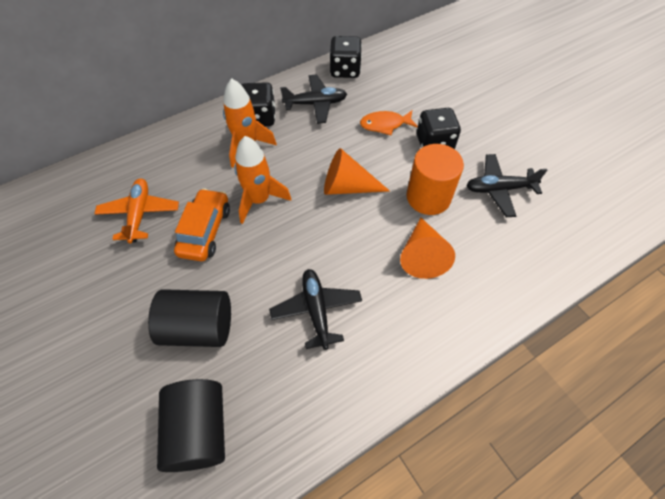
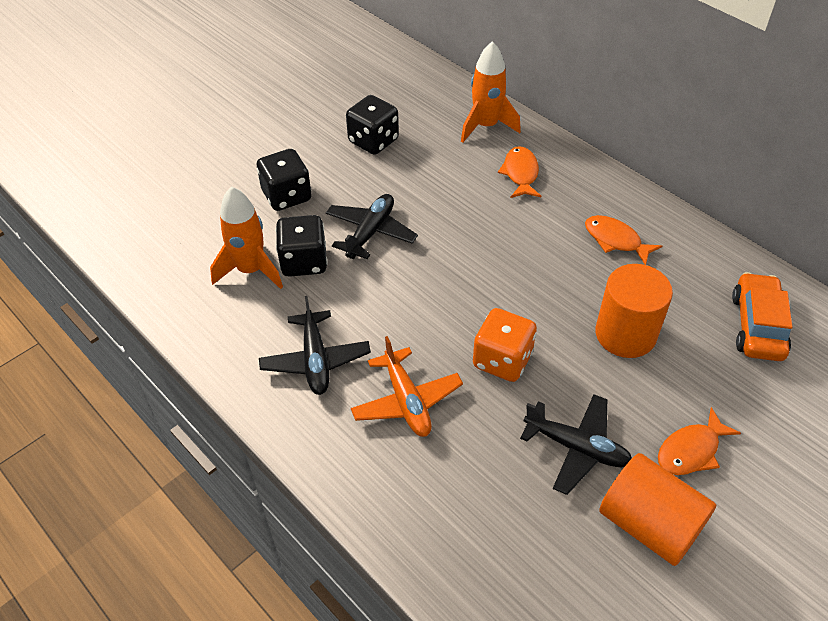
black cylinder: [148,289,231,347] [157,379,225,472] = 2 -> none = 0
orange cone: [324,148,390,195] [400,218,455,279] = 2 -> none = 0
orange cylinder: [406,144,464,215] = 1 -> [595,264,673,358] [599,453,716,566] = 2
orange dice: none = 0 -> [473,308,537,382] = 1
orange fish: [360,110,418,136] = 1 -> [498,146,541,198] [585,215,662,265] [658,407,741,475] = 3

